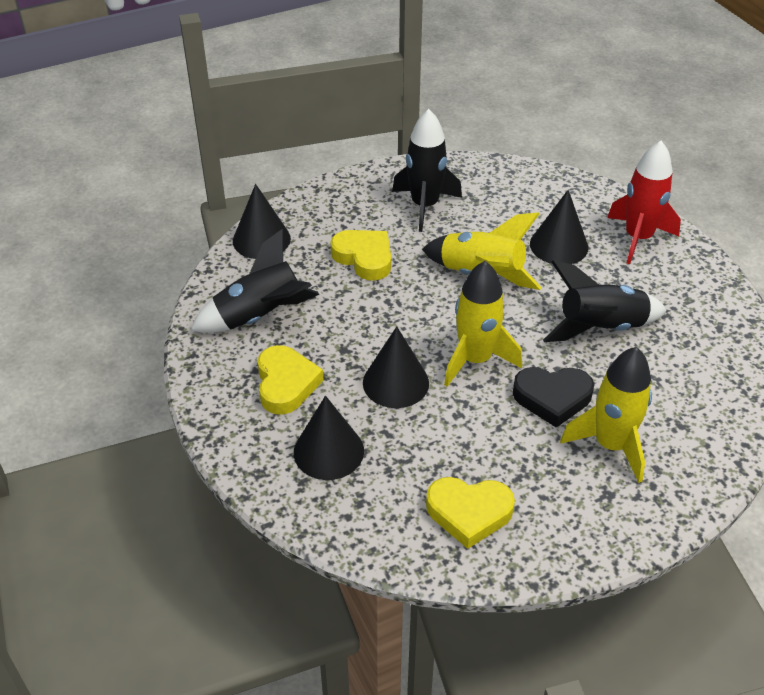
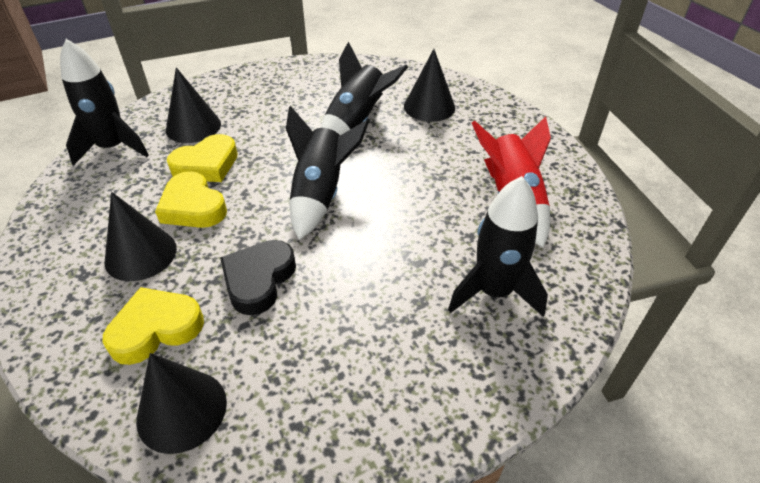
black rocket: [191,229,319,333] [392,109,462,232] [543,260,667,342] = 3 -> [60,39,149,166] [286,106,369,240] [321,42,408,135] [448,176,548,317] = 4
yellow rocket: [422,212,542,290] [444,261,522,387] [560,347,652,483] = 3 -> none = 0

